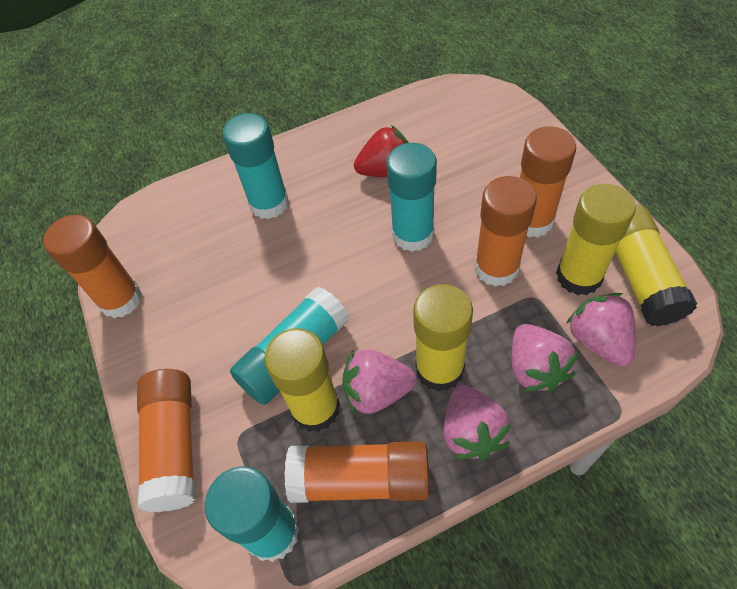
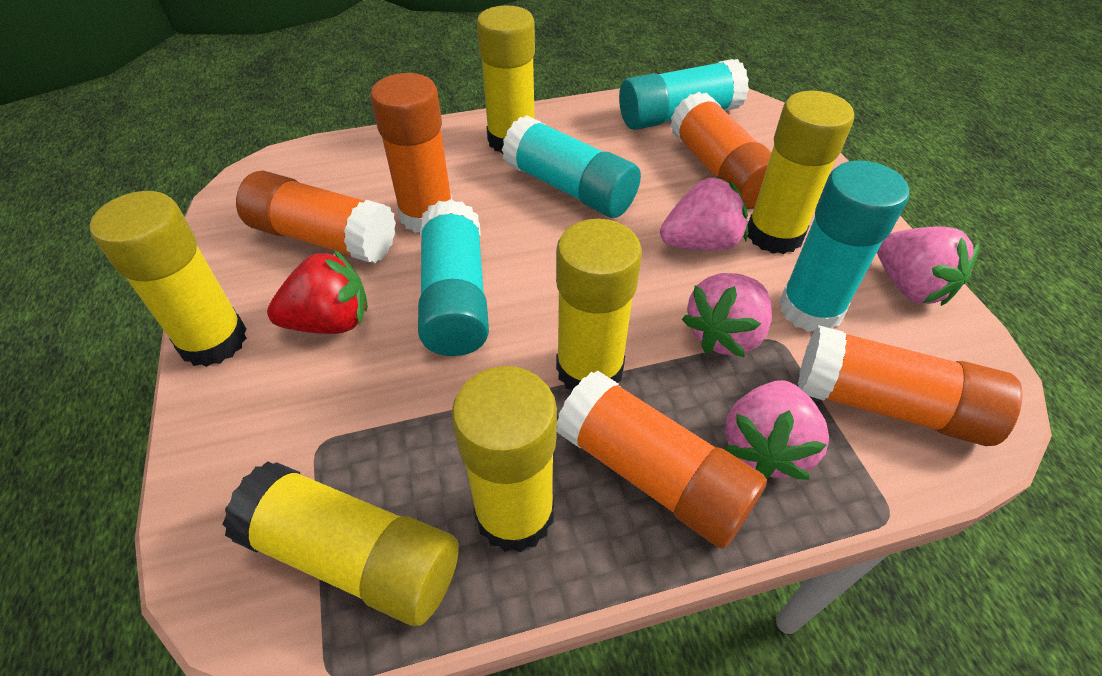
yellow glue stick: [264,328,340,432] [413,284,473,392] [556,183,636,295] [615,205,697,326] = 4 -> [90,191,247,367] [222,461,459,626] [452,366,557,552] [477,5,535,154] [556,219,642,390] [748,91,854,254] = 6

